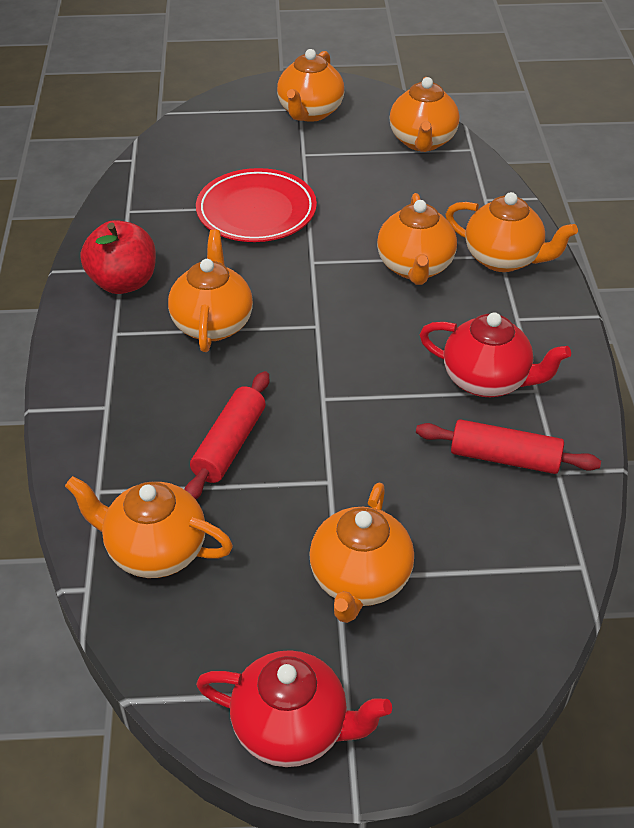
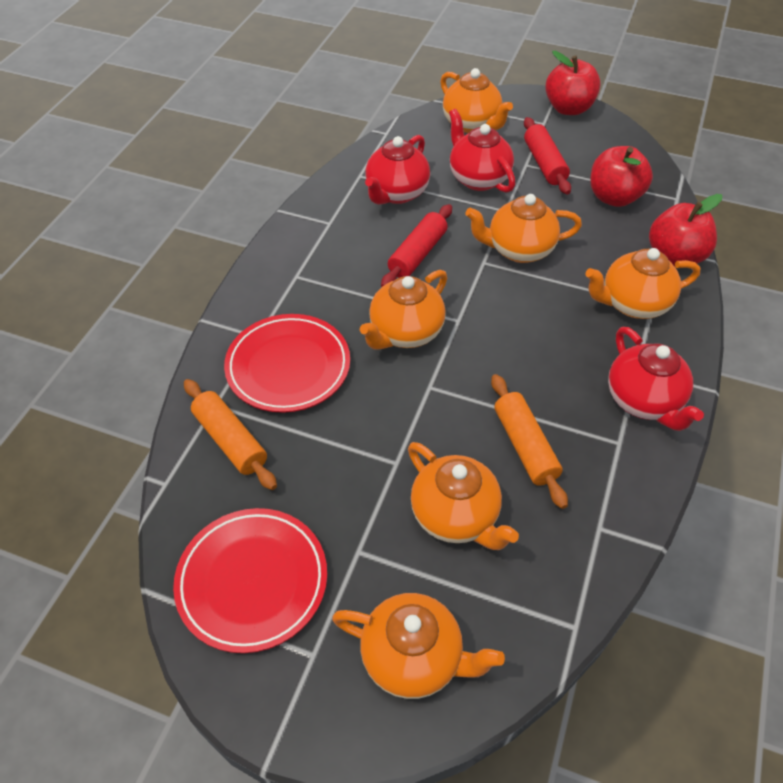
orange rolling pin: none = 0 -> [184,379,277,490] [491,374,568,509] = 2
orange teapot: [65,476,233,578] [168,230,253,352] [277,49,344,122] [309,483,414,623] [377,193,457,285] [390,77,460,152] [445,192,578,272] = 7 -> [332,593,505,699] [360,270,447,350] [408,442,519,550] [440,68,513,133] [465,194,582,263] [585,248,700,319] = 6
red apple: [80,220,156,294] = 1 -> [545,51,601,115] [590,146,653,207] [649,194,722,267] = 3
red plate: [196,168,317,242] = 1 -> [173,508,327,653] [224,314,350,413] = 2
red teapot: [196,650,392,767] [419,312,571,397] = 2 -> [365,135,430,205] [449,109,515,193] [608,327,704,431] = 3

